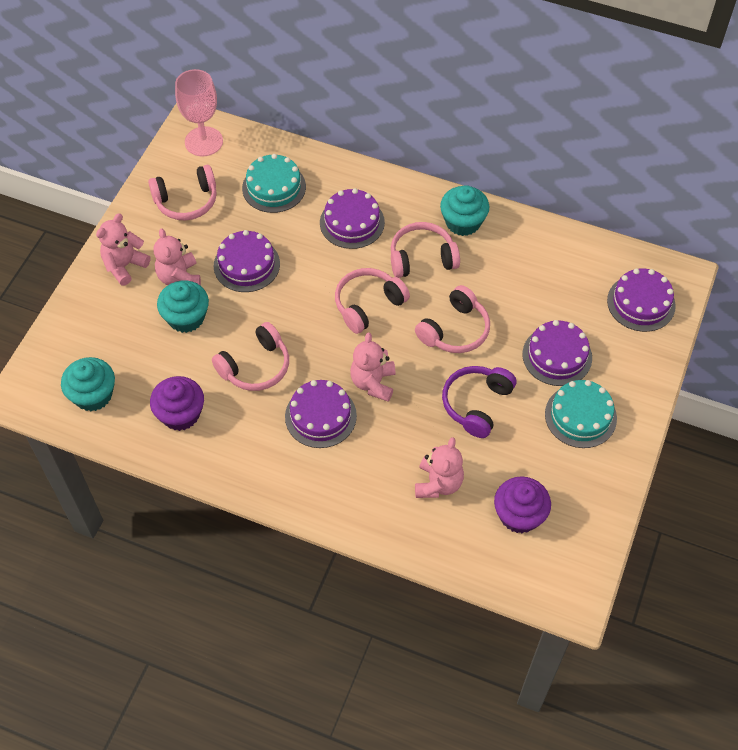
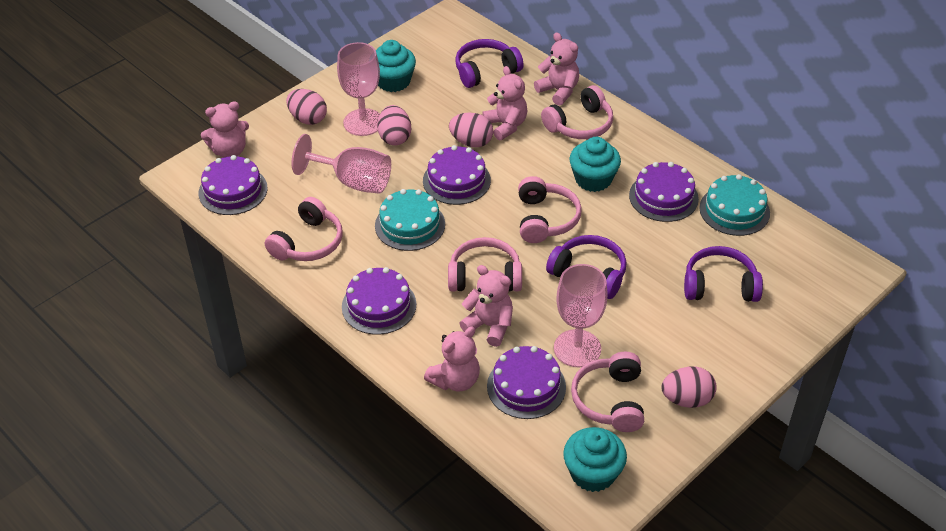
pink egg: none = 0 -> [286,89,327,125] [377,105,411,145] [449,113,493,147] [661,366,717,408] = 4
pink goblet: [175,69,223,156] = 1 -> [292,134,391,194] [337,42,380,136] [554,264,608,367] = 3
pink teddy bear: [96,214,150,286] [154,228,201,286] [350,332,396,402] [415,437,464,498] = 4 -> [201,101,249,158] [424,327,480,391] [459,265,513,347] [482,66,527,140] [534,33,579,106] = 5
purple cupcake: [150,376,204,431] [494,476,551,533] = 2 -> none = 0
purple headphones: [442,366,516,438] = 1 -> [455,39,524,88] [546,235,627,299] [684,246,763,302] = 3

